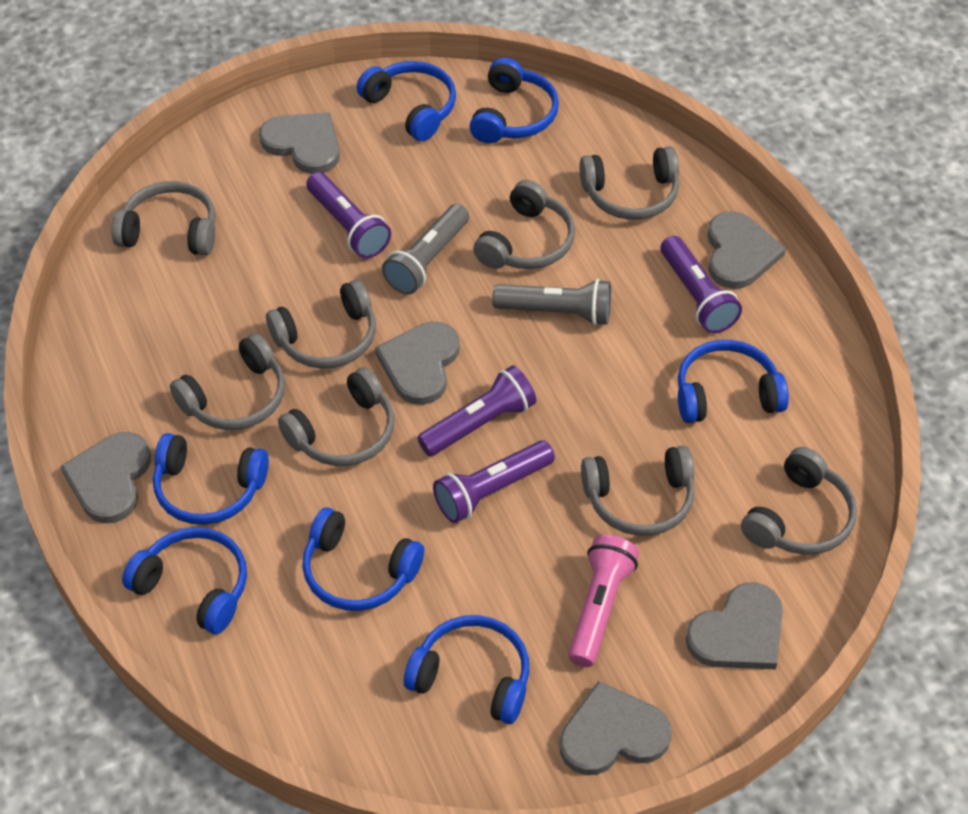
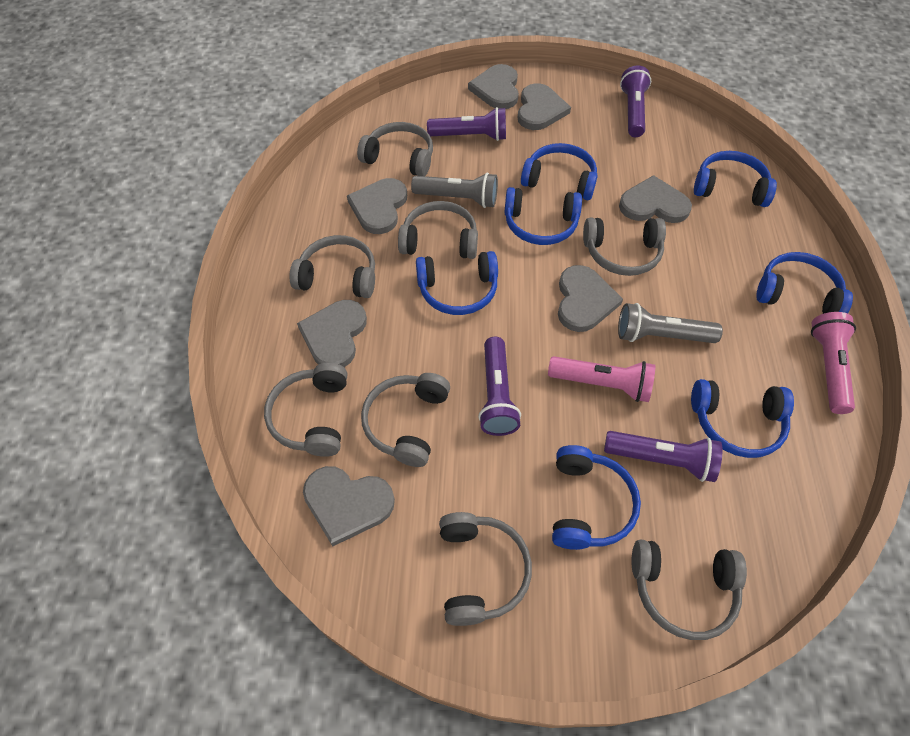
grey heart: [60,432,151,523] [259,112,340,174] [375,322,460,405] [559,681,672,775] [686,582,783,669] [707,211,786,289] = 6 -> [297,300,367,367] [303,466,395,546] [347,178,407,234] [468,64,519,109] [517,83,571,130] [558,265,623,332] [619,175,692,223] = 7
pink flashlight: [568,535,639,667] = 1 -> [548,356,655,402] [811,312,856,414] = 2

